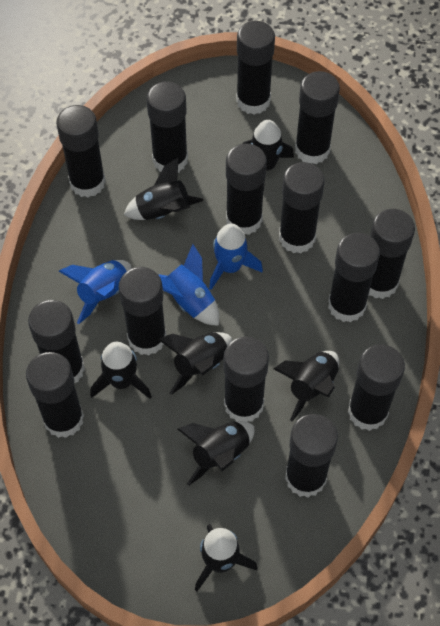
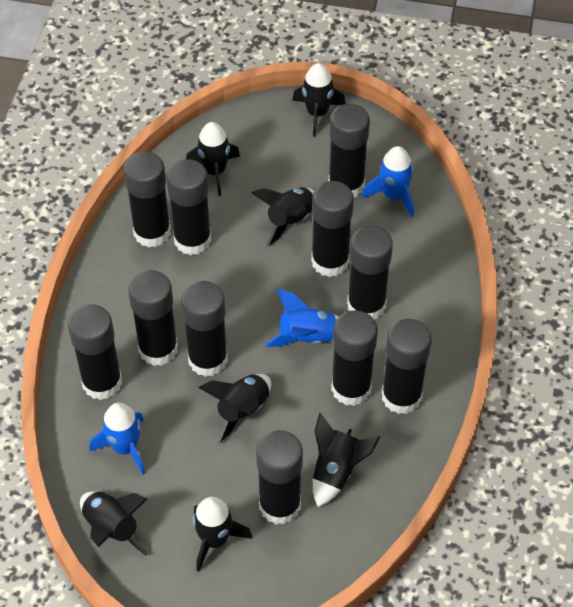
black glue stick: [26,352,84,438] [28,300,85,383] [56,105,106,197] [119,267,166,356] [147,82,188,173] [224,337,269,422] [226,143,267,235] [236,21,275,115] [279,162,325,254] [285,414,338,498] [295,71,340,164] [328,233,380,322] [348,344,405,431] [368,209,415,299] = 14 -> [68,304,122,400] [124,152,171,248] [128,270,178,366] [166,159,211,255] [181,281,228,377] [256,430,303,525] [311,181,354,277] [328,104,370,197] [331,310,378,406] [347,226,393,319] [382,319,432,414] = 11

